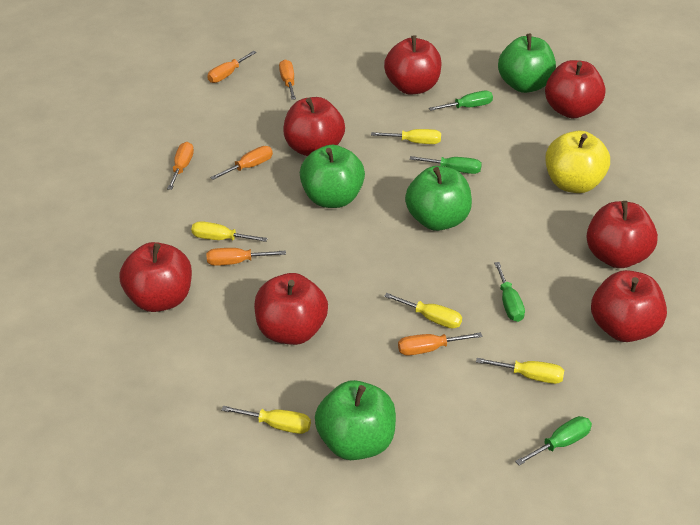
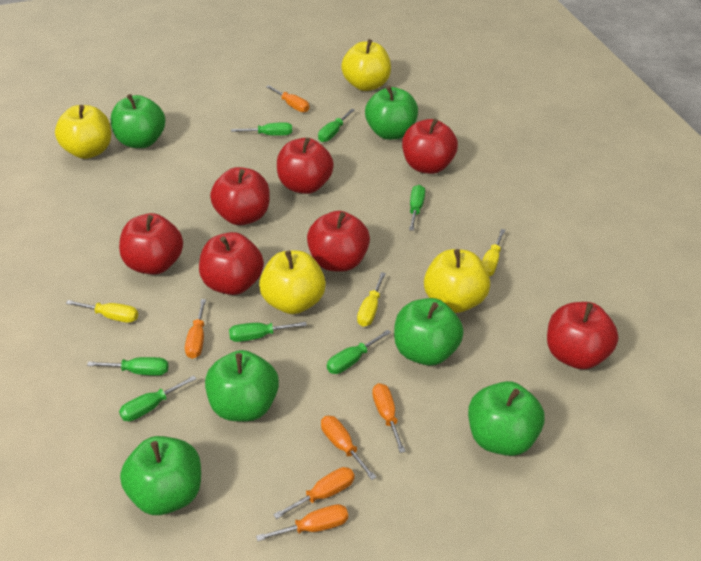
green apple: [300,145,365,208] [315,380,396,460] [405,166,472,231] [498,34,556,93] = 4 -> [111,94,165,148] [120,436,201,515] [205,350,279,421] [365,86,418,140] [394,298,464,366] [468,381,545,456] = 6
green screwdriver: [410,156,482,174] [429,91,493,111] [494,262,525,322] [515,416,592,466] = 4 -> [87,357,168,376] [119,375,197,421] [229,322,307,342] [231,122,292,136] [318,109,355,142] [327,330,391,374] [409,185,425,231] = 7
yellow apple: [545,131,610,193] = 1 -> [55,105,111,159] [259,251,326,314] [341,39,391,91] [424,249,490,313] = 4
yellow screwdriver: [191,221,268,242] [221,406,311,434] [371,129,441,144] [384,293,462,329] [476,358,564,384] = 5 -> [66,300,138,323] [357,272,386,327] [482,229,506,276] = 3

